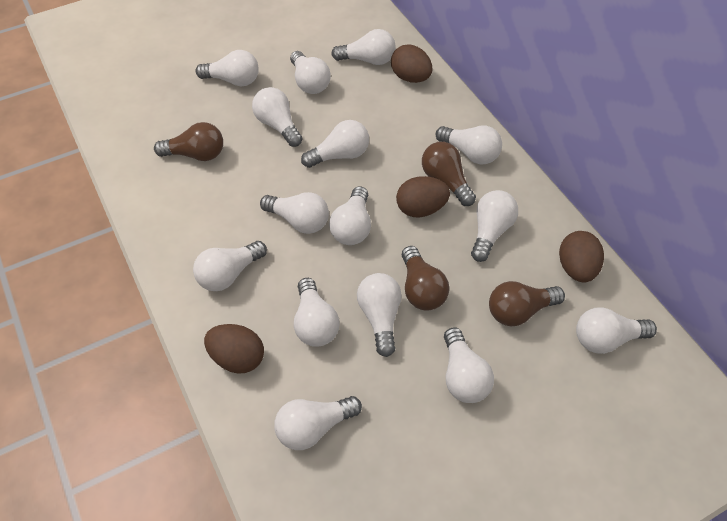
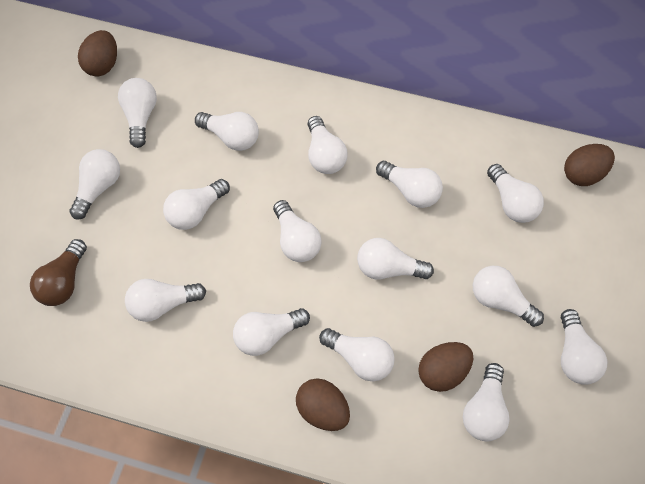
brown light bulb: [154,122,223,161] [402,246,449,311] [422,142,476,206] [489,281,565,326] = 4 -> [30,239,87,306] = 1

